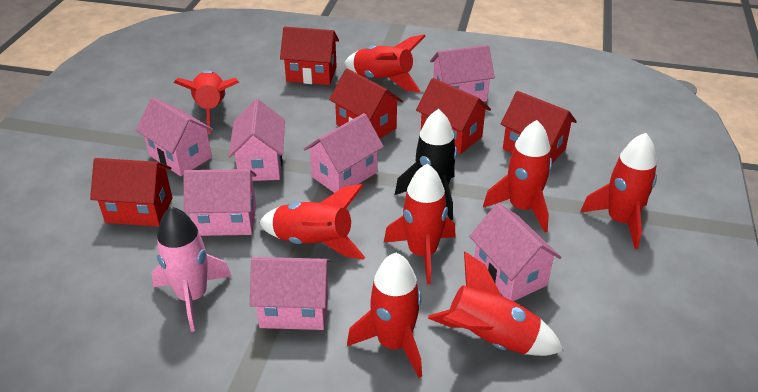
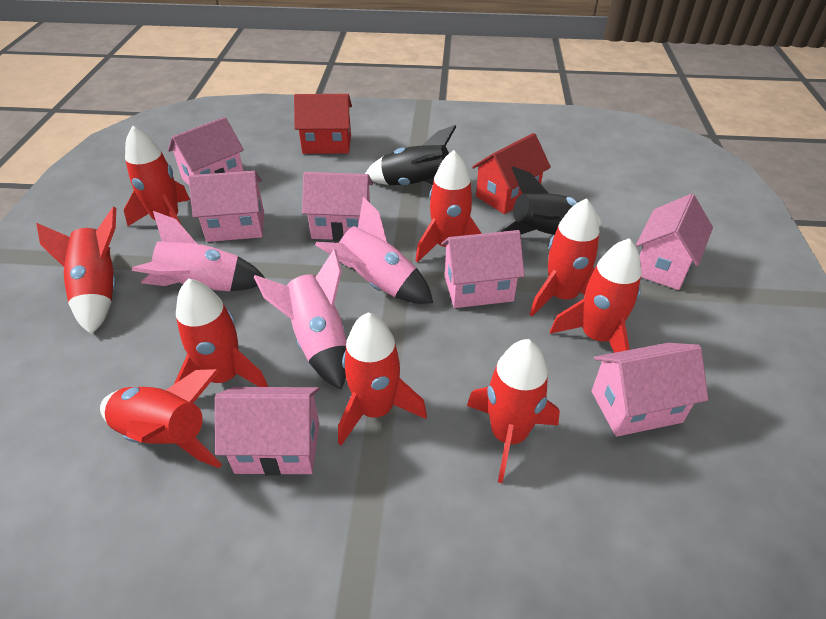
black rocket: [395,109,457,220] = 1 -> [365,125,456,185] [496,166,602,235] = 2
pink rocket: [152,206,232,332] = 1 -> [132,211,265,291] [254,249,347,390] [315,197,433,304] = 3
red house: [90,158,173,227] [280,27,339,85] [329,69,403,139] [416,78,491,154] [501,91,577,163] = 5 -> [294,94,352,154] [472,133,551,214] = 2
red rocket: [174,70,239,134] [259,184,366,259] [344,34,426,92] [347,253,422,378] [384,164,456,284] [428,252,564,356] [483,120,552,232] [580,133,657,249] = 8 -> [36,207,116,335] [100,369,222,468] [124,126,190,226] [174,278,268,387] [338,312,427,446] [415,150,482,263] [467,339,560,483] [529,198,599,316] [550,238,642,353] = 9

